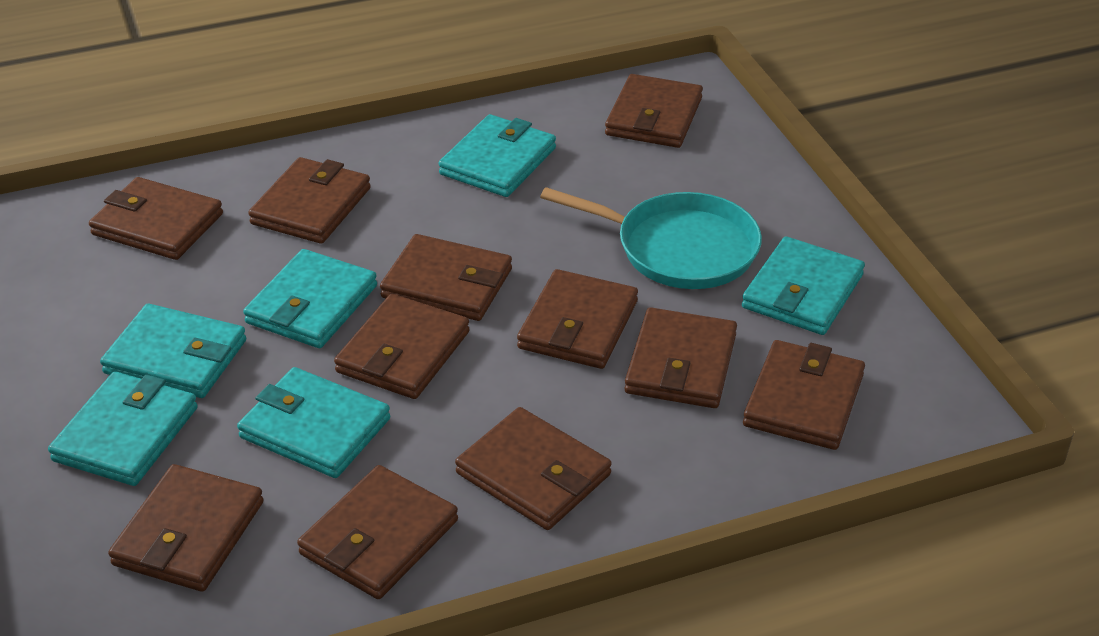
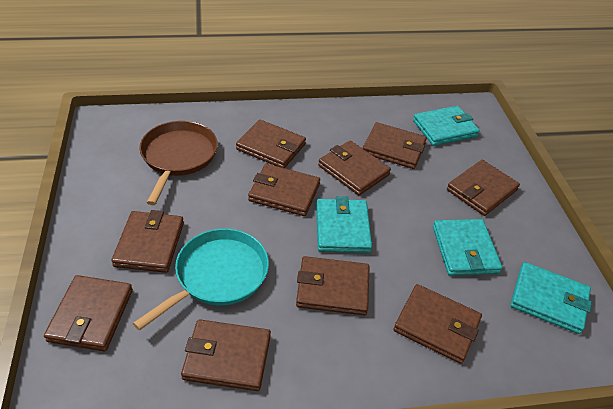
brown pan: none = 0 -> [139,121,218,205] = 1
brown wallet: [89,177,223,260] [108,464,264,592] [248,157,371,244] [297,465,458,599] [334,294,470,399] [380,234,512,321] [455,407,612,530] [517,269,638,369] [605,74,703,148] [624,307,737,408] [743,340,865,450] = 11 -> [44,275,133,351] [111,210,184,273] [181,319,271,391] [236,120,306,168] [248,164,320,216] [296,256,370,315] [318,141,391,195] [363,122,427,169] [394,284,482,364] [447,160,520,216] = 10
turquoise wallet: [48,371,198,486] [100,304,246,398] [237,367,390,478] [243,249,377,348] [438,114,556,197] [742,236,865,335] = 6 -> [316,196,372,253] [413,106,480,146] [433,219,502,276] [510,262,592,334] = 4

